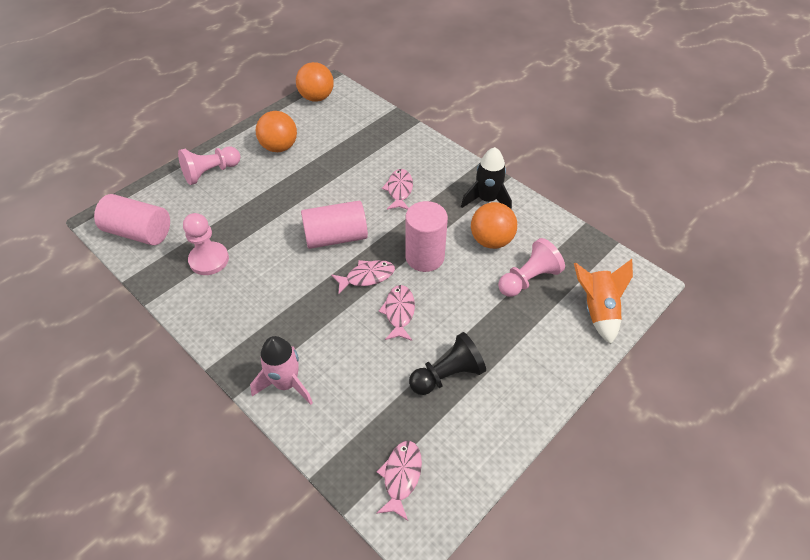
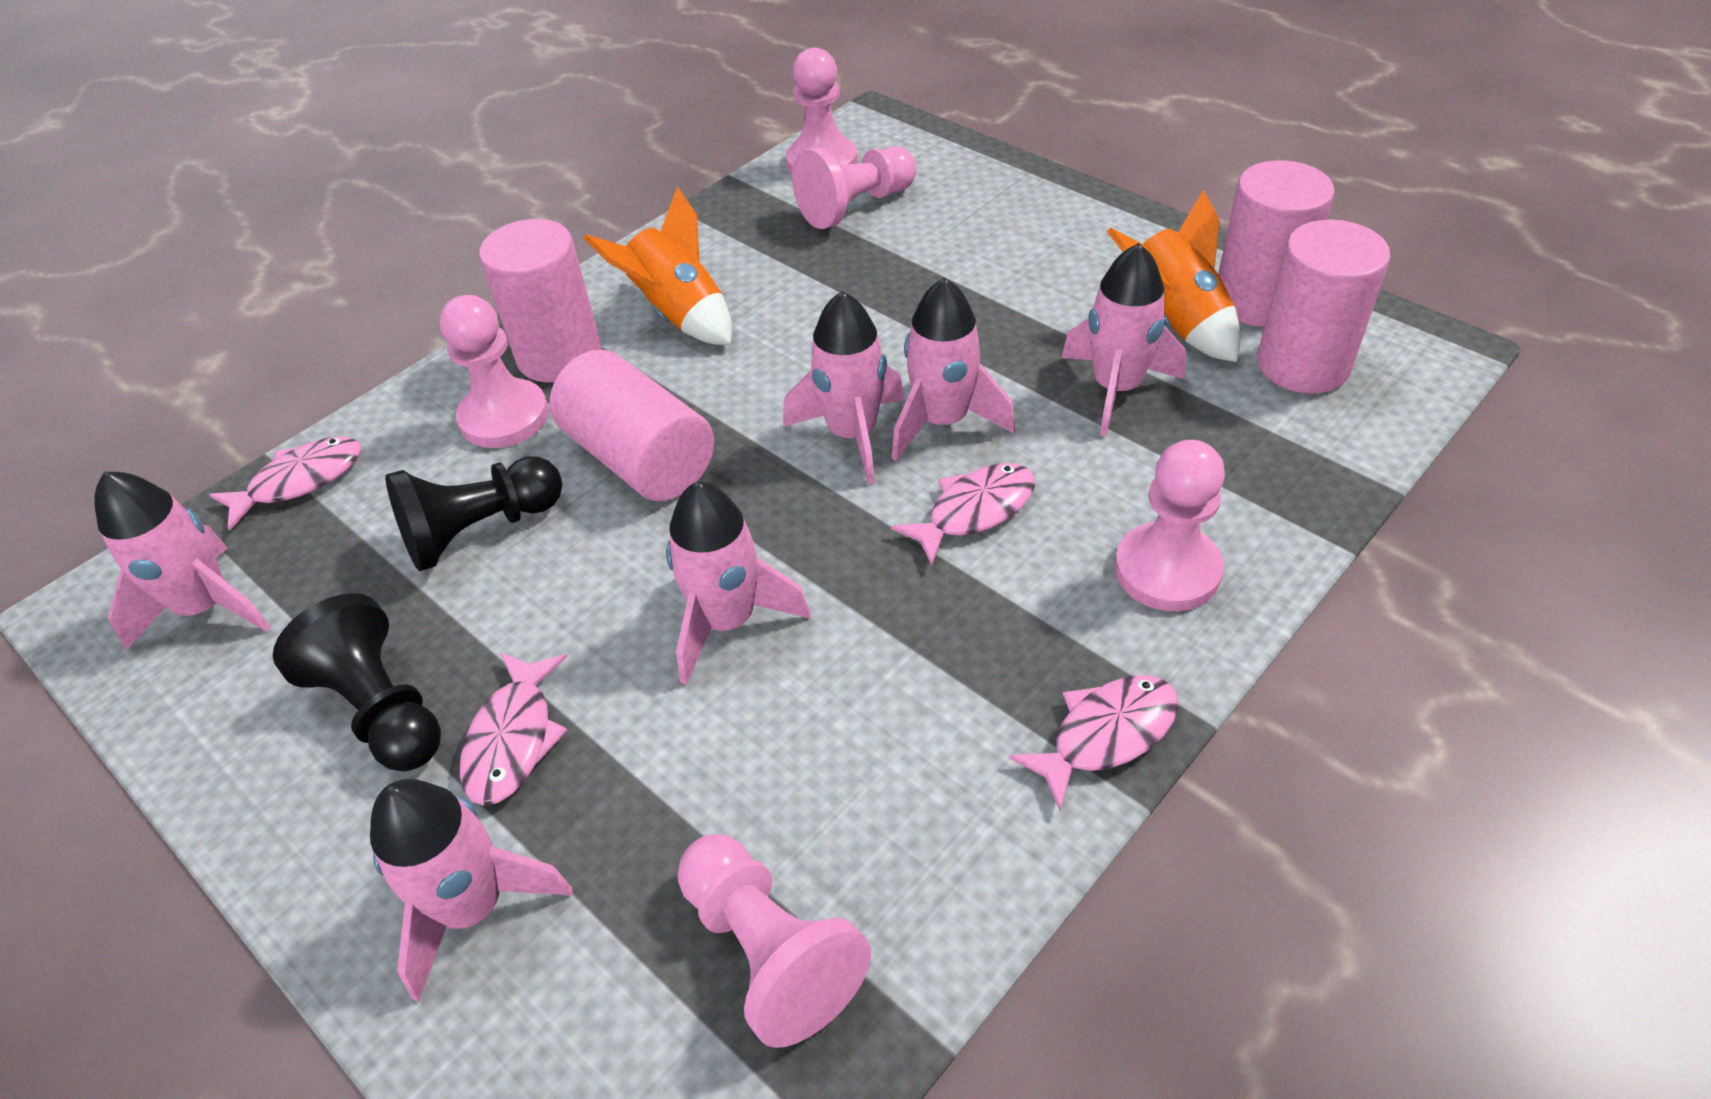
black pawn: [409,332,486,395] = 1 -> [273,593,441,771] [385,456,562,571] = 2
black rocket: [461,147,512,210] = 1 -> none = 0
orange ball: [256,111,297,152] [296,62,334,102] [471,202,517,249] = 3 -> none = 0
orange rocket: [574,259,633,344] = 1 -> [583,187,732,345] [1106,189,1241,362] = 2
pink cylinder: [94,194,170,245] [301,201,368,249] [405,201,448,272] = 3 -> [479,219,601,382] [549,350,714,501] [1218,160,1335,326] [1257,220,1390,394] = 4
pink pawn: [178,146,240,185] [183,213,229,275] [498,238,565,297] = 3 -> [440,295,549,448] [678,835,871,1048] [786,48,858,174] [792,146,917,229] [1115,440,1225,611] = 5
pink rocket: [250,336,313,405] = 1 -> [94,471,271,651] [370,779,572,1002] [666,481,811,685] [783,291,904,485] [892,278,1015,461] [1062,243,1186,437] = 6

